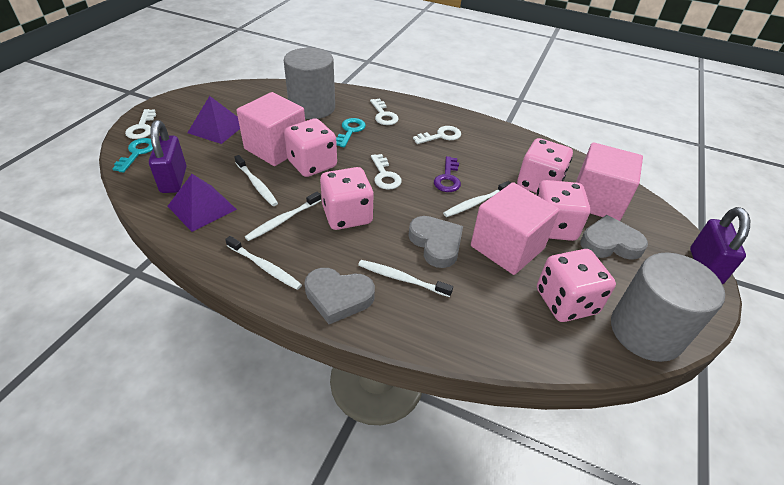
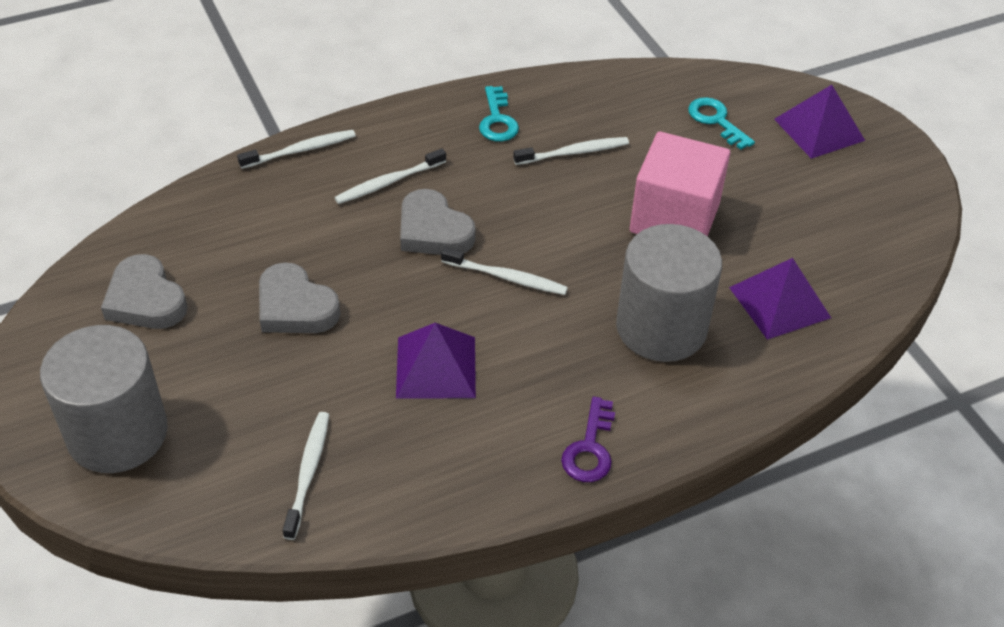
pink cube: [236,92,305,166] [471,182,559,275] [576,142,643,221] = 3 -> [630,131,730,237] = 1
pink dice: [284,118,337,177] [320,167,374,230] [517,138,573,193] [536,180,590,241] [537,249,616,322] = 5 -> none = 0
purple padlock: [149,120,186,193] [690,207,750,284] = 2 -> none = 0
purple pyramid: [168,174,237,232] [187,96,240,144] = 2 -> [396,323,476,399] [729,258,831,340] [774,85,865,159] = 3
white key: [125,109,156,139] [370,98,399,125] [371,154,402,190] [413,126,461,144] = 4 -> none = 0

